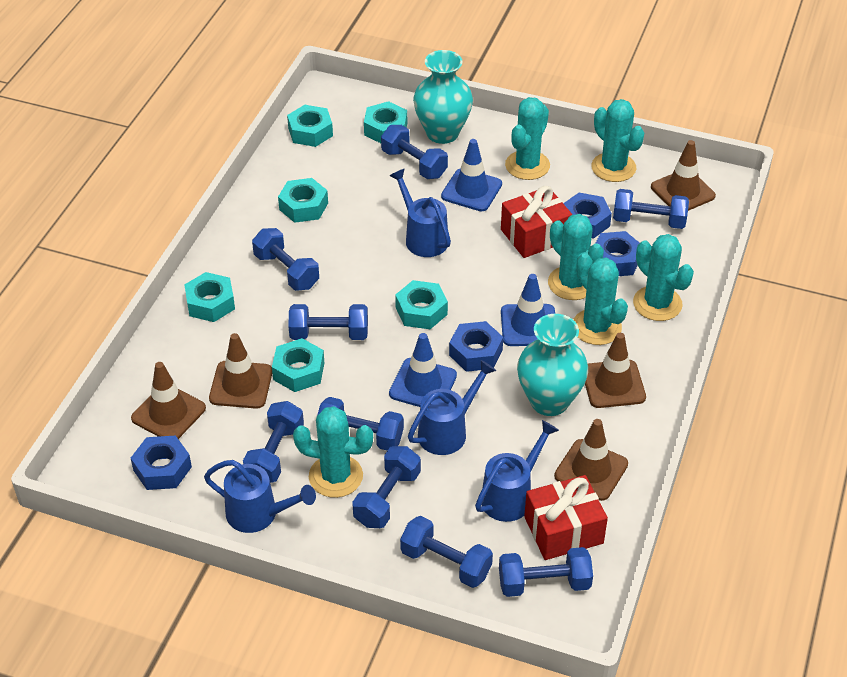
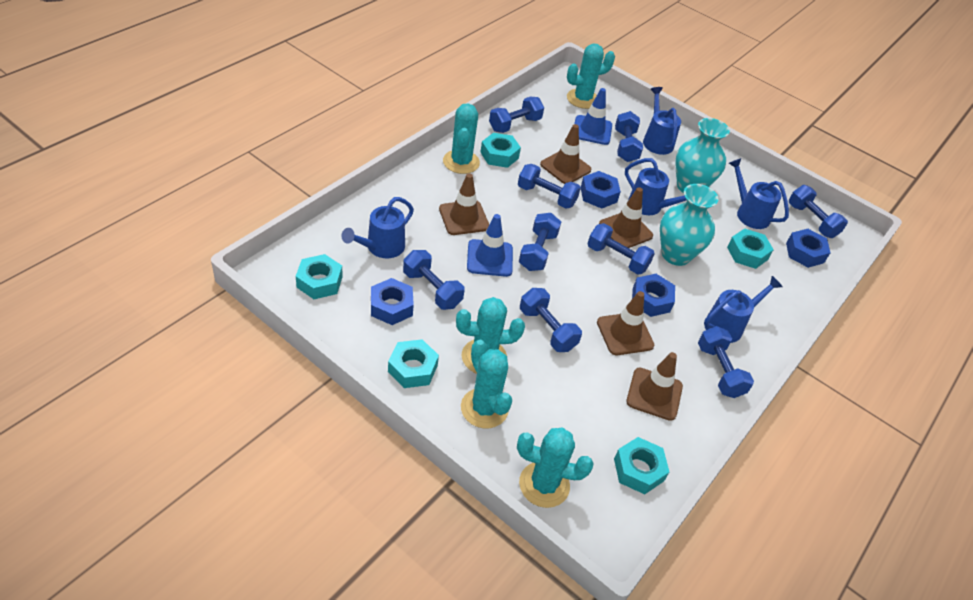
blue traffic cone: [389,333,457,407] [441,139,502,211] [501,274,555,346] = 3 -> [467,214,513,277] [575,88,612,145] = 2
blue watering can: [204,460,316,533] [389,169,451,257] [408,360,496,455] [475,420,559,522] = 4 -> [341,197,414,258] [625,158,686,215] [643,87,681,155] [704,276,782,343] [729,158,789,229] = 5
red gift: [501,186,572,258] [524,475,608,560] = 2 -> none = 0
turquoise cactus: [293,406,373,498] [505,97,550,180] [548,214,604,300] [573,253,628,345] [591,99,644,182] [633,234,694,321] = 6 -> [443,103,480,174] [456,297,525,374] [461,340,512,428] [517,428,593,508] [567,44,615,109] = 5
turquoise nut: [185,272,235,322] [272,338,324,392] [278,178,328,223] [287,105,333,147] [364,101,407,143] [395,280,448,329] = 6 -> [296,254,343,299] [388,339,439,388] [480,133,521,168] [614,437,669,494] [727,228,774,269] = 5

